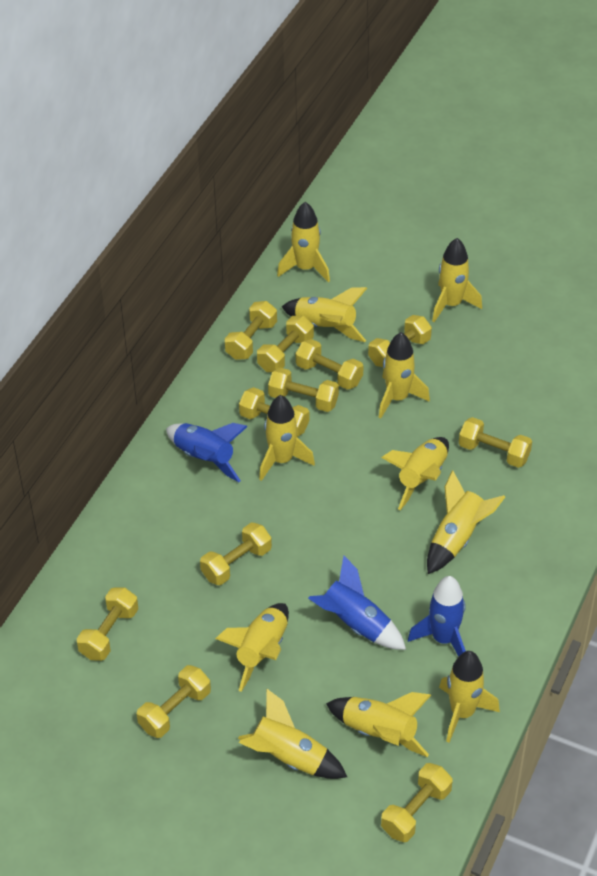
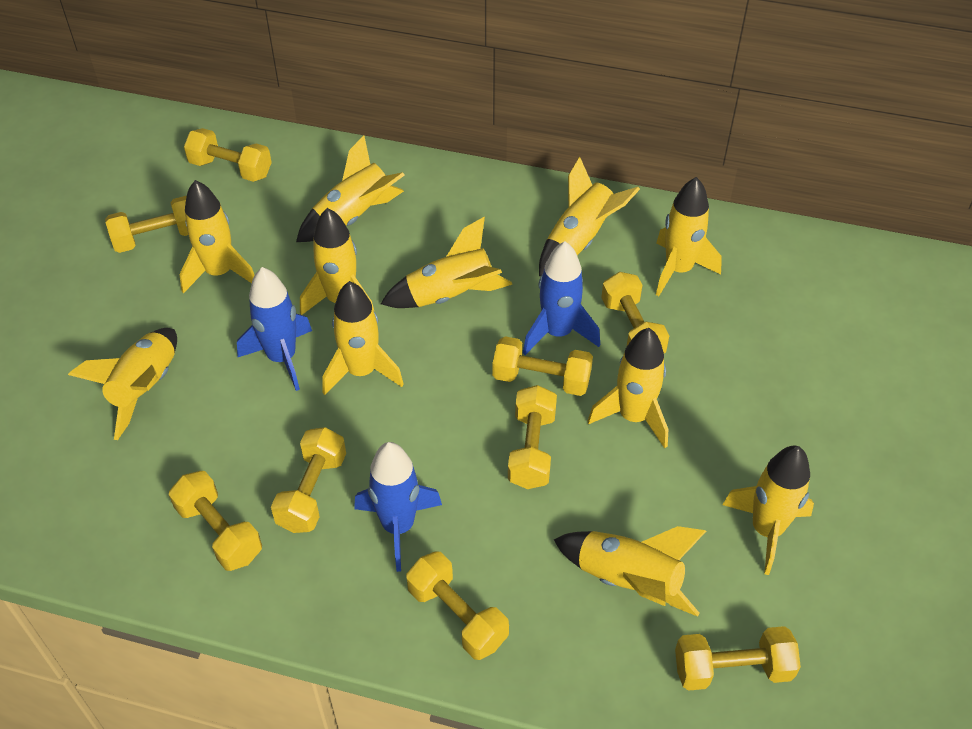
yellow dumbbell: [77,587,138,661] [137,665,211,738] [200,522,272,585] [225,301,277,360] [239,387,309,437] [257,316,314,372] [268,367,339,412] [296,339,363,390] [368,315,432,367] [381,763,453,842] [459,417,532,468] = 11 -> [105,196,188,253] [169,471,262,571] [184,128,272,182] [271,427,346,533] [406,551,509,660] [492,336,593,396] [508,385,557,489] [601,272,669,353] [675,626,801,691] = 9

